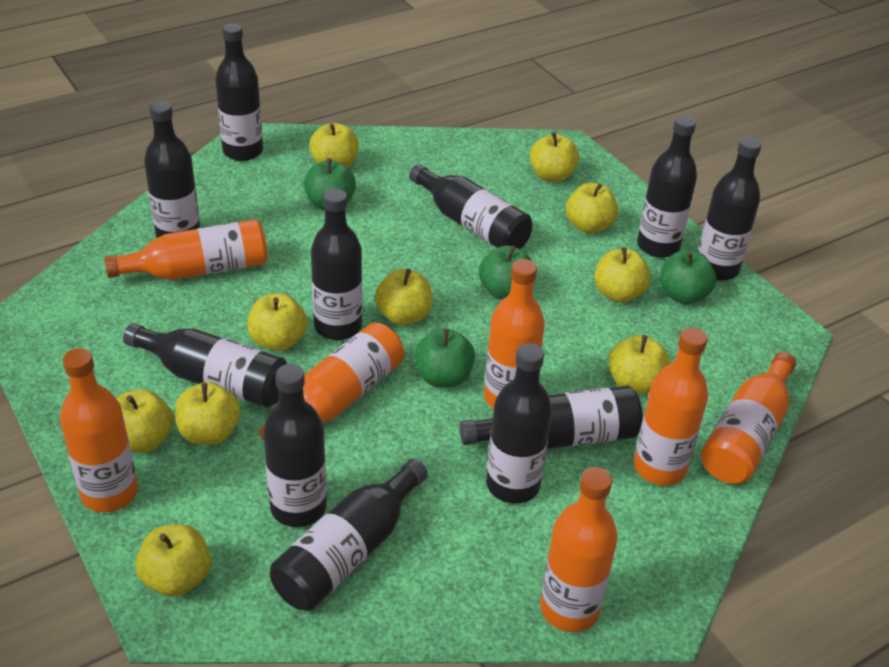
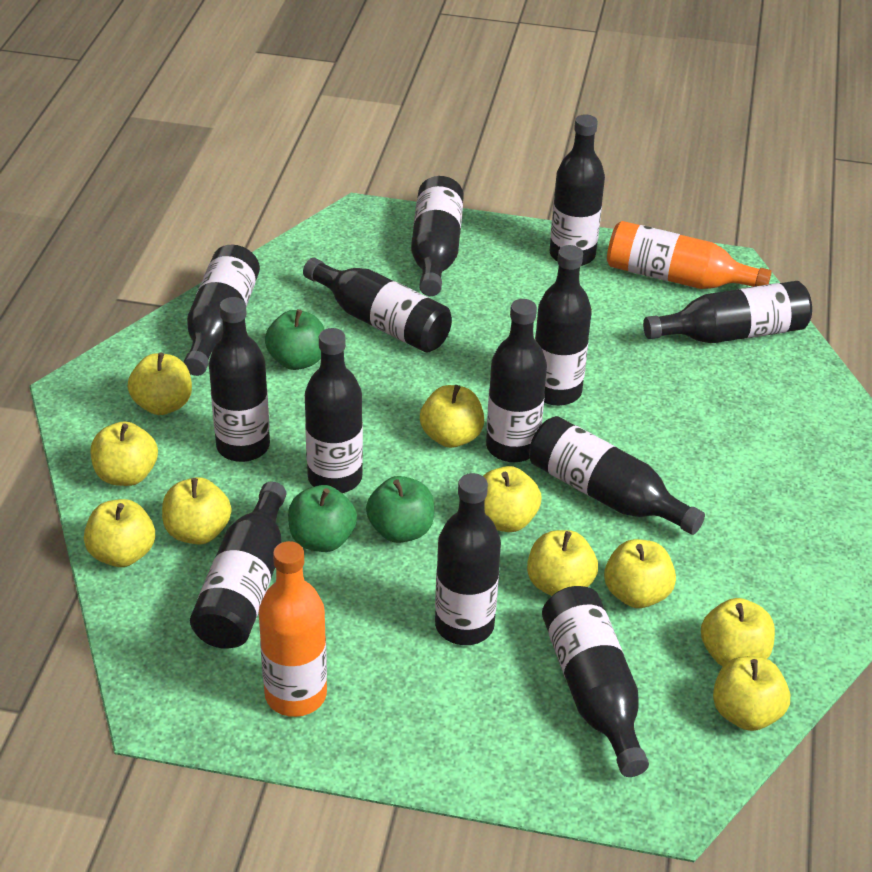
black bottle: [123,323,287,408] [144,101,200,238] [215,23,263,161] [263,364,327,527] [270,459,428,611] [311,189,362,340] [409,164,532,249] [460,385,643,449] [486,343,552,503] [637,116,697,258] [698,137,762,280] = 11 -> [183,245,260,376] [190,482,286,649] [209,297,270,462] [303,258,452,353] [305,328,363,493] [411,176,464,296] [435,473,501,645] [486,299,547,462] [529,416,705,535] [535,245,592,406] [542,586,649,777] [550,114,605,266] [643,281,812,343] = 13
green apple: [304,158,356,210] [414,329,475,388] [479,245,532,300] [660,250,716,304] = 4 -> [265,309,325,370] [288,485,357,552] [366,476,434,543] = 3
orange bottle: [60,348,138,513] [104,219,268,280] [259,322,404,441] [484,259,545,409] [540,467,618,632] [634,327,708,485] [701,352,796,484] = 7 -> [259,541,327,717] [607,221,772,289] = 2

